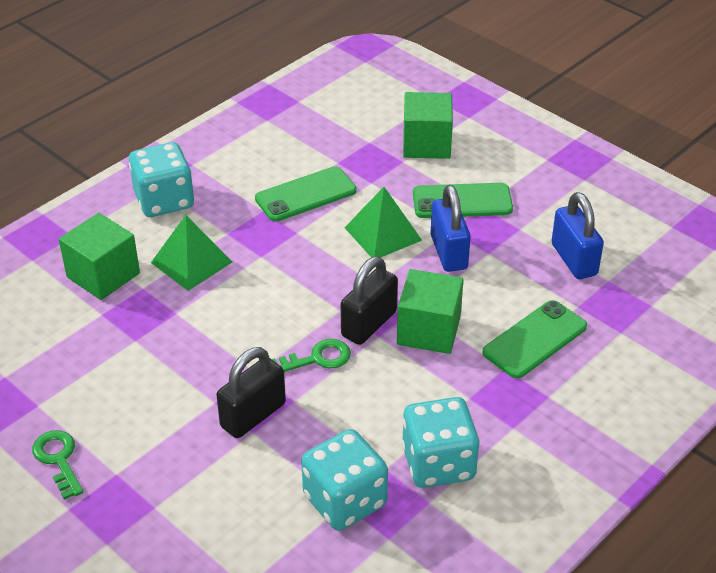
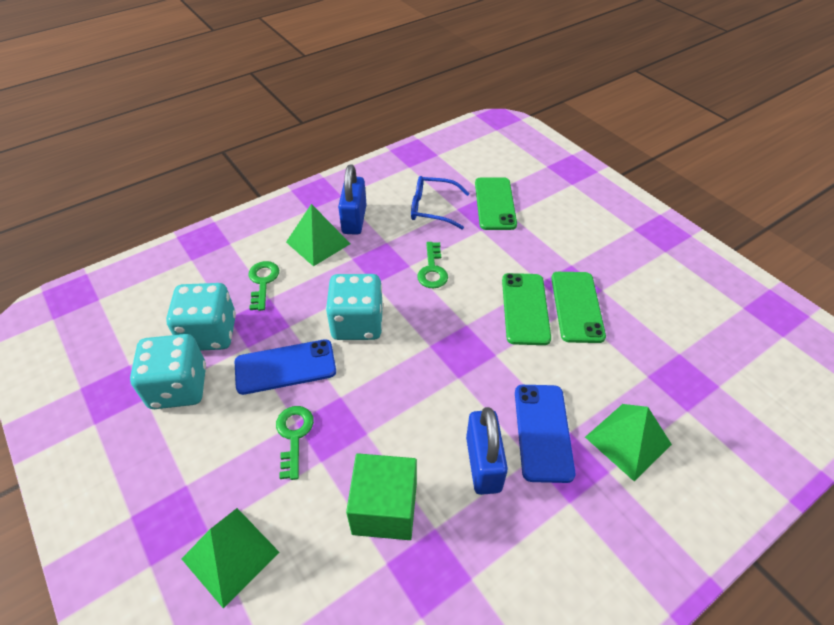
black padlock: [216,347,286,438] [341,256,398,345] = 2 -> none = 0
blue glasses: none = 0 -> [411,176,470,229] = 1
blue phone: none = 0 -> [235,339,336,395] [515,385,575,483] = 2
green cube: [59,213,140,300] [397,269,464,354] [403,92,453,159] = 3 -> [346,453,417,540] = 1
green key: [32,430,83,500] [272,339,351,372] = 2 -> [248,261,279,311] [276,406,314,480] [417,242,448,289] = 3
green pyramid: [151,215,232,291] [345,187,422,257] = 2 -> [181,508,280,609] [286,204,351,266] [585,404,672,481] = 3

